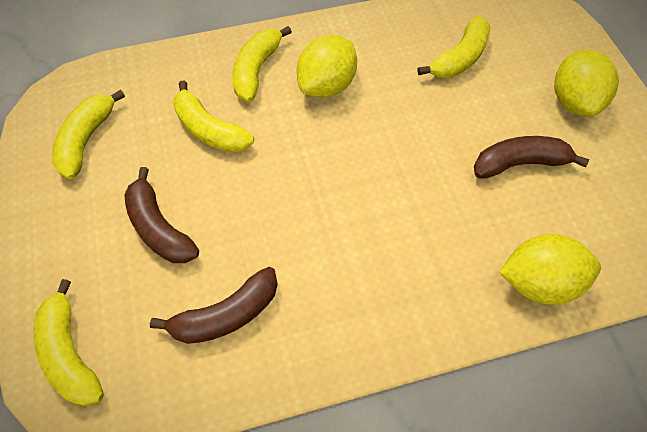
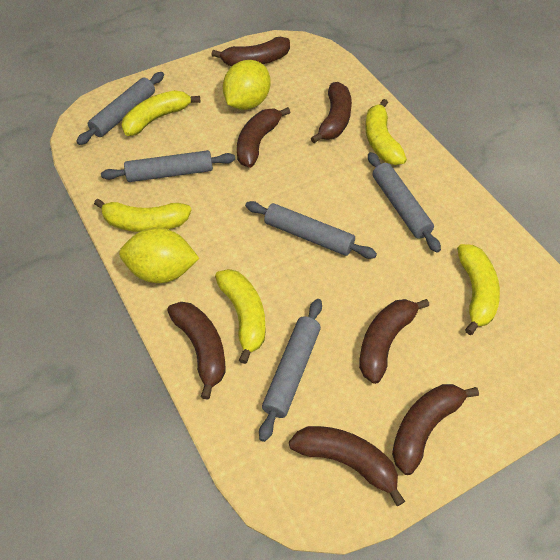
brown banana: [124,167,199,263] [150,267,278,344] [474,136,590,178] = 3 -> [167,302,225,400] [212,37,290,67] [237,107,291,168] [289,426,405,506] [311,82,352,143] [359,299,429,384] [392,384,479,475] = 7
grey rolling pin: none = 0 -> [76,72,164,145] [101,150,235,182] [245,201,377,259] [259,299,322,442] [368,152,441,252] = 5
yellow lemon: [297,35,357,98] [499,234,601,305] [554,50,619,117] = 3 -> [119,228,199,283] [223,60,271,110] = 2

